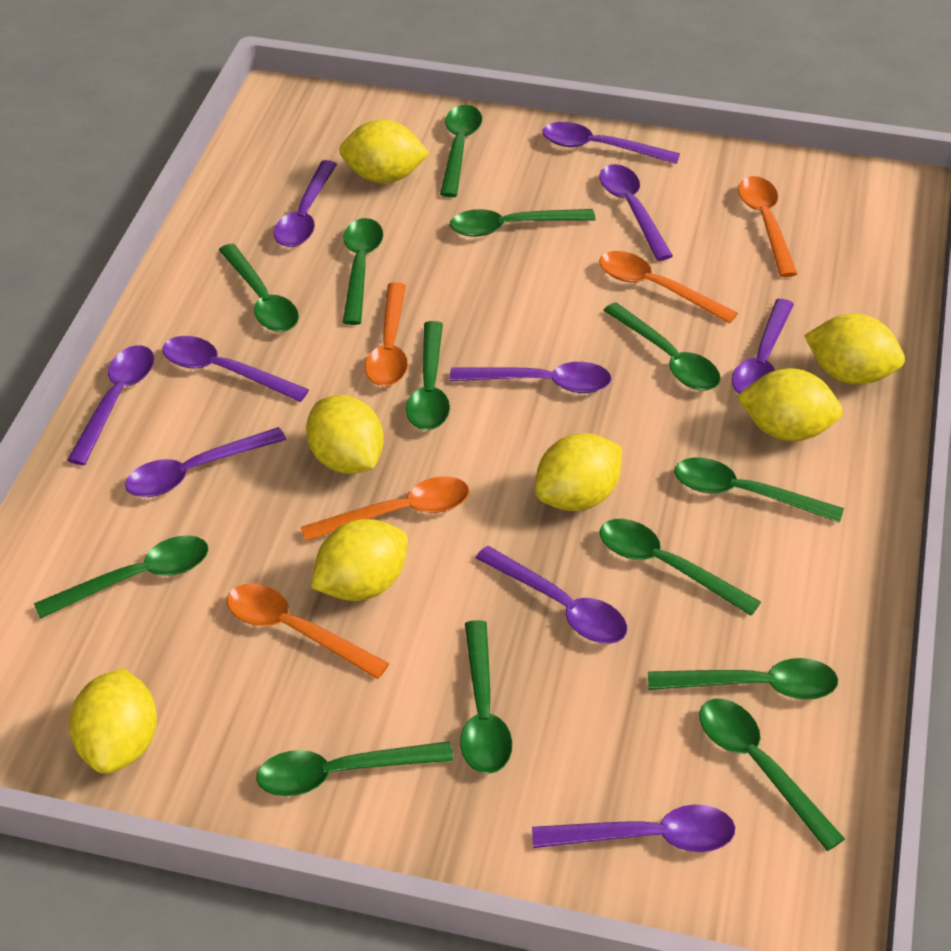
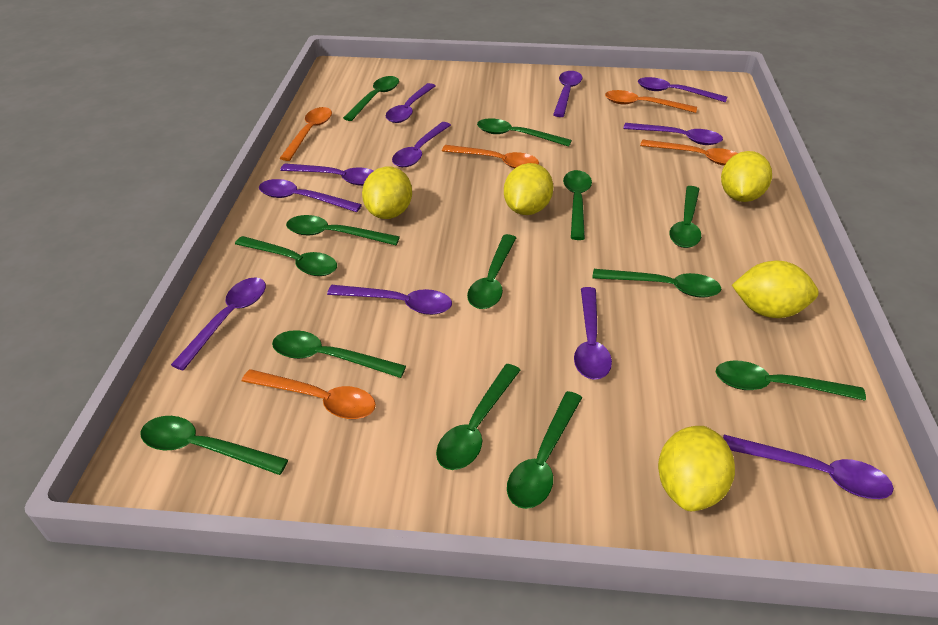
purple spoon: [67,345,154,465] [125,427,286,497] [162,336,309,402] [274,160,337,247] [450,362,611,393] [476,546,627,644] [532,805,735,852] [542,122,680,164] [599,164,673,261] [732,299,794,394] = 10 -> [171,277,266,371] [259,179,362,212] [280,163,373,186] [327,285,452,315] [386,83,435,123] [392,122,451,167] [553,71,582,117] [574,287,612,380] [623,123,723,145] [638,77,727,103] [723,435,894,499] = 11
yellow lemon: [69,668,157,774] [306,395,384,474] [310,519,408,601] [339,120,430,183] [535,433,622,511] [737,368,843,441] [804,314,905,385] = 7 -> [362,166,412,219] [504,163,553,215] [658,426,735,511] [721,151,772,202] [732,261,819,318] = 5

